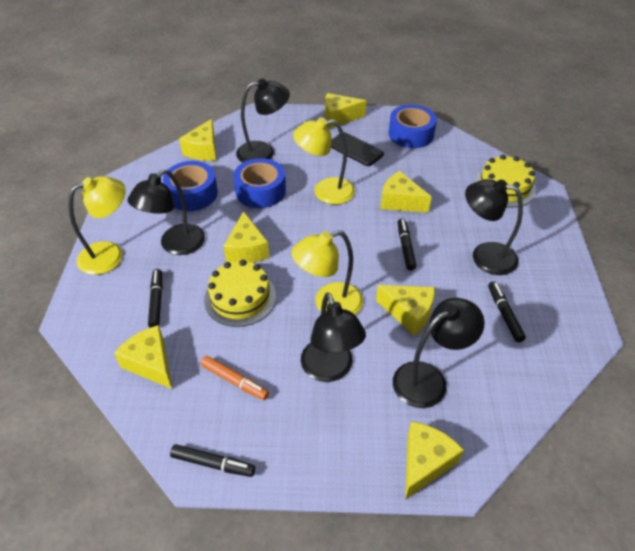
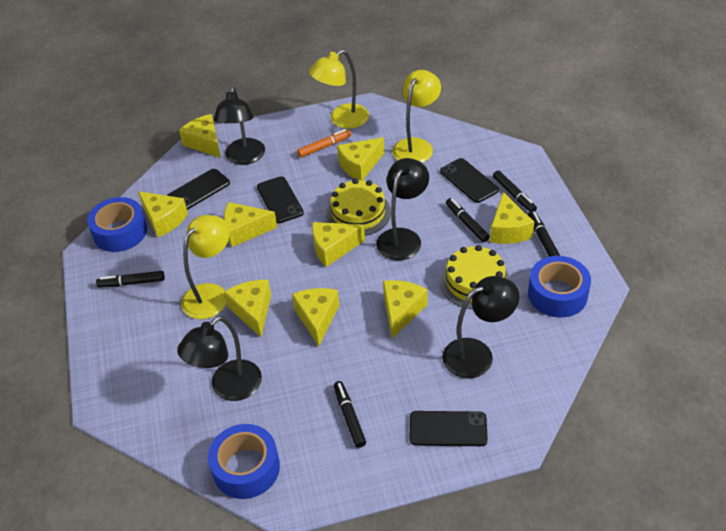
black lamp: [128,169,205,255] [236,79,290,162] [301,292,366,382] [393,298,485,408] [465,179,523,275] = 5 -> [177,316,262,401] [214,86,265,165] [376,158,429,260] [442,276,519,379] = 4
black marker: [148,269,162,328] [170,444,255,477] [398,219,417,270] [488,281,526,342] = 4 -> [96,271,165,288] [334,381,366,448] [446,198,490,242] [493,171,537,212] [528,211,560,257] = 5
black phone: [331,132,384,166] = 1 -> [167,169,230,210] [257,176,304,224] [410,411,488,446] [440,158,499,203] = 4
yellow cheese: [114,325,172,389] [179,119,216,161] [224,211,269,263] [325,93,366,128] [376,285,435,336] [380,171,432,213] [405,421,464,500] = 7 -> [138,191,188,237] [179,114,221,158] [224,202,277,247] [224,280,271,337] [292,288,340,346] [312,222,365,267] [337,137,384,180] [383,280,427,338] [490,192,534,244] = 9

